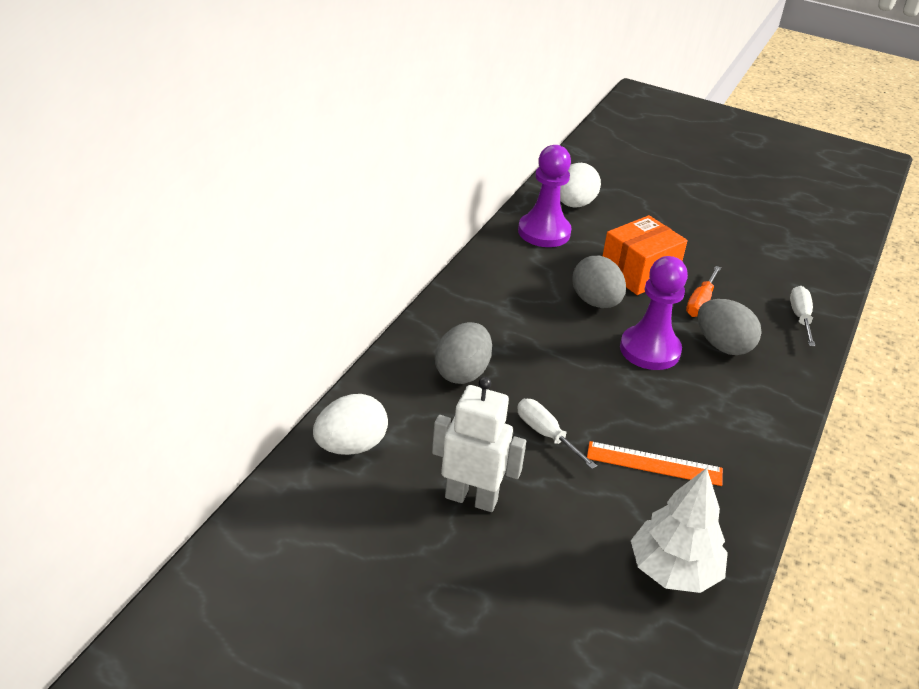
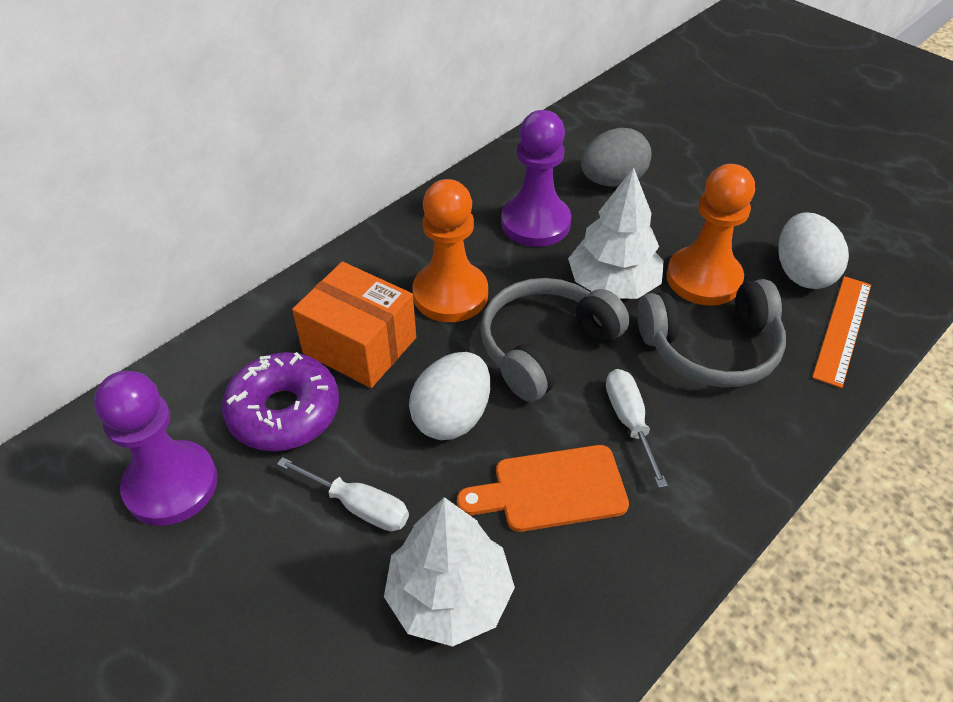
grey egg: [435,322,492,384] [572,256,626,308] [697,299,761,355] = 3 -> [581,128,652,187] = 1
grey headphones: none = 0 -> [480,278,630,402] [637,279,786,387] = 2
orange cutting board: none = 0 -> [457,445,629,532] = 1
orange pawn: none = 0 -> [412,179,488,322] [667,164,755,306] = 2
orange screwdriver: [686,266,721,317] = 1 -> none = 0
purple donut: none = 0 -> [222,352,339,451] = 1
white robot: [432,377,526,512] = 1 -> none = 0
white tree: [631,468,728,593] = 1 -> [384,497,515,647] [568,167,664,299] = 2

